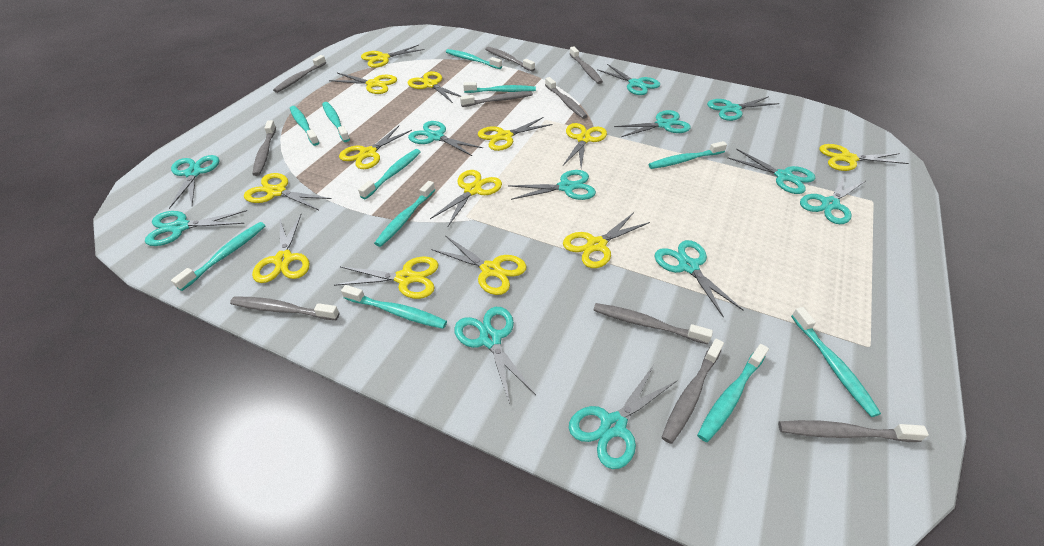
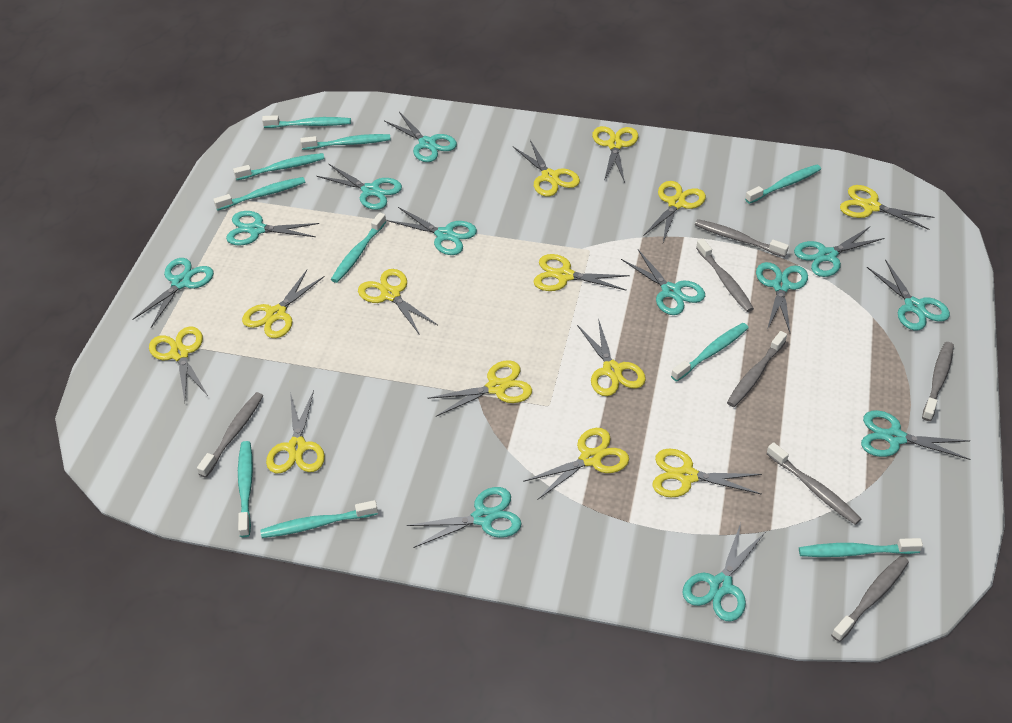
grey toothbrush: [230,296,339,320] [252,120,276,176] [273,55,326,93] [460,91,533,107] [486,47,535,72] [545,77,588,119] [569,47,603,84] [593,303,713,344] [661,339,724,444] [778,420,929,442] = 10 -> [197,392,263,478] [695,219,789,257] [696,239,754,312] [727,331,787,407] [766,442,861,525] [831,556,909,642] [922,342,954,421] = 7
turquoise toothbrush: [171,222,266,291] [290,106,319,146] [322,102,350,142] [341,285,447,329] [358,149,421,199] [374,181,435,247] [446,49,502,69] [463,82,536,93] [648,141,727,169] [697,344,769,442] [791,307,881,417] = 11 -> [213,177,305,211] [233,153,325,180] [238,441,253,537] [260,500,378,538] [262,115,351,128] [300,134,391,150] [331,213,386,283] [671,323,748,382] [745,165,821,204] [799,538,923,557] = 10

